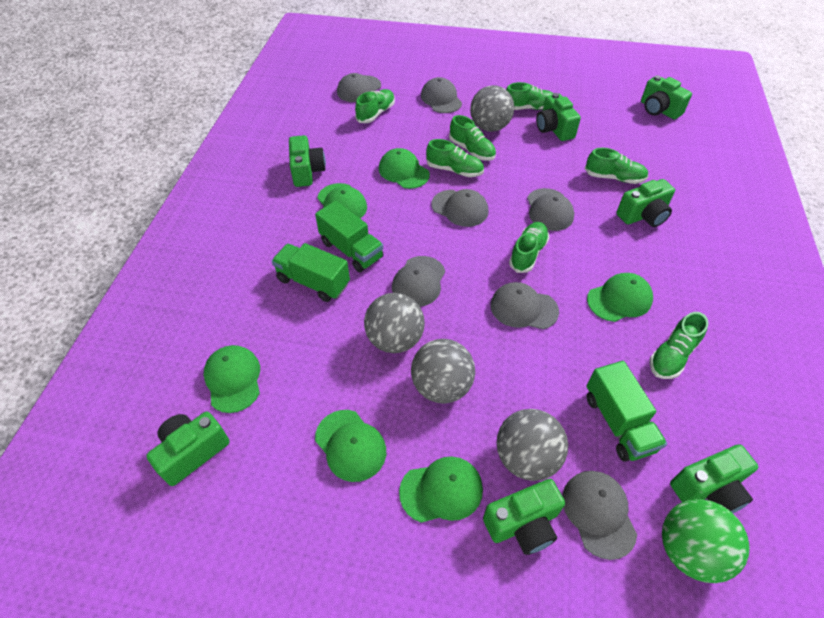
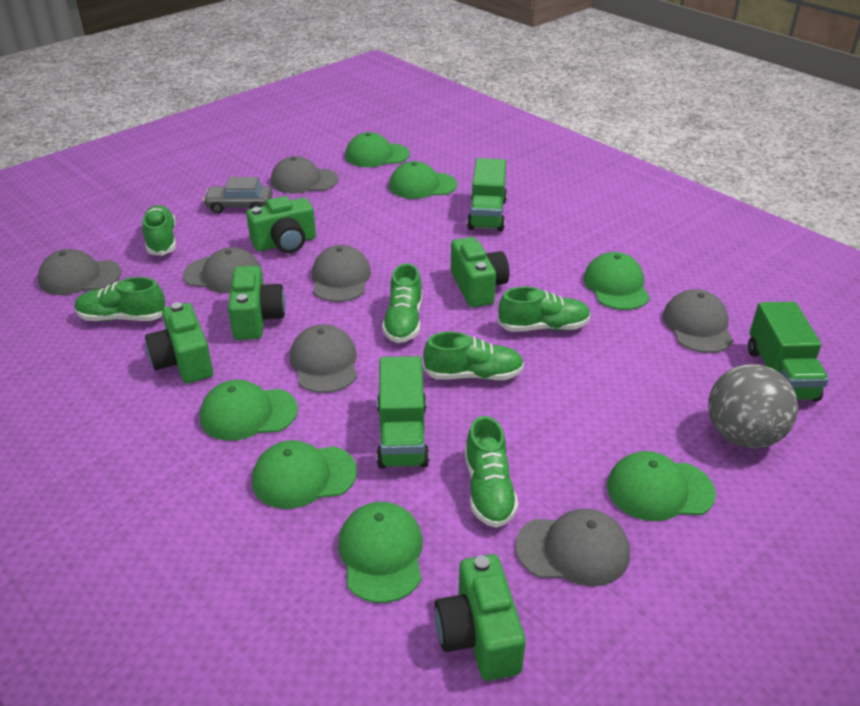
green ball: [662,499,750,583] = 1 -> none = 0
green camera: [146,411,230,486] [289,135,326,187] [483,479,565,555] [536,93,581,141] [616,179,675,227] [641,75,692,119] [670,444,758,513] = 7 -> [145,302,213,383] [228,266,286,340] [246,196,316,253] [434,554,526,681] [451,237,509,308] = 5
green cap: [203,345,260,413] [315,410,386,482] [317,183,367,218] [379,148,430,189] [399,456,483,523] [587,273,653,322] = 6 -> [200,380,298,441] [252,440,357,509] [338,502,423,603] [345,132,410,167] [389,161,457,199] [583,252,650,310] [607,451,716,521] = 7
green shoe: [355,89,395,123] [426,139,484,177] [449,115,496,161] [506,82,553,110] [509,222,549,273] [585,148,648,184] [650,312,708,379] = 7 -> [75,277,166,321] [142,205,176,256] [382,263,422,343] [423,332,524,380] [465,416,518,528] [498,287,591,332] = 6
grey ball: [364,293,425,353] [411,339,475,404] [470,85,514,132] [496,409,568,481] = 4 -> [708,364,798,449] = 1
grey car: none = 0 -> [203,177,272,214] = 1

